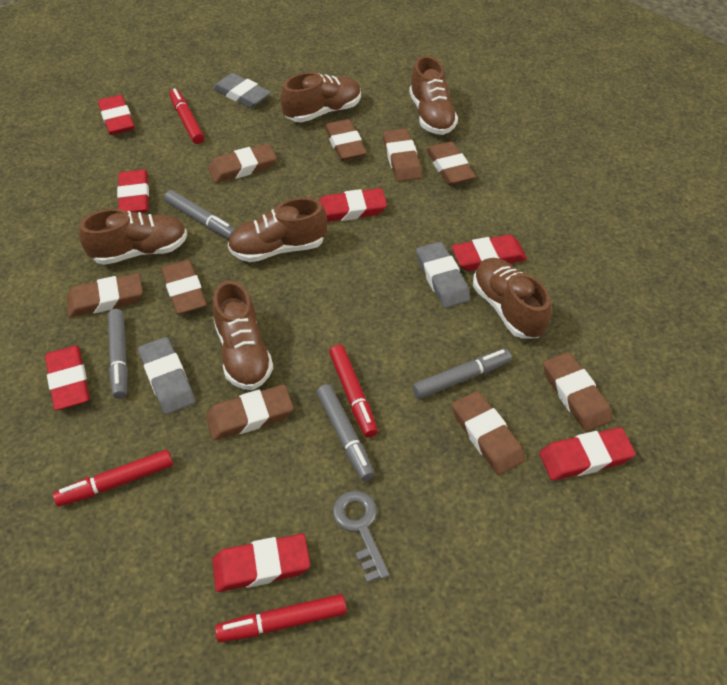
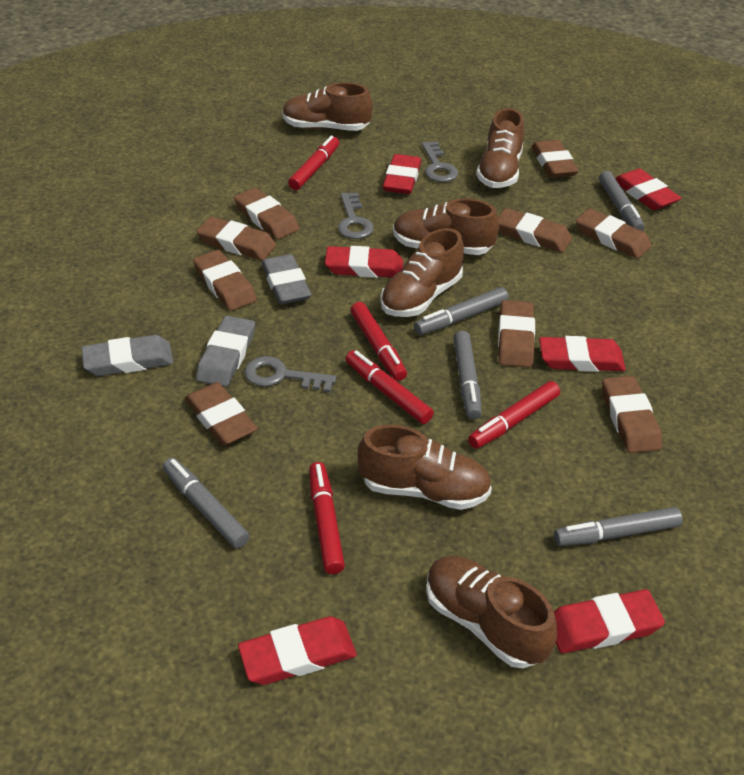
grey key: [333,491,390,583] = 1 -> [245,356,336,393] [338,192,374,239] [422,141,458,182] = 3
grey marker: [108,309,128,399] [164,190,235,239] [317,384,375,481] [412,349,512,399] = 4 -> [163,458,250,548] [414,287,509,335] [453,331,482,420] [554,507,683,546] [599,171,645,231] = 5
red eraser: [45,346,90,410] [98,95,135,135] [117,169,149,213] [212,534,310,592] [319,188,387,222] [452,235,527,271] [539,427,636,481] = 7 -> [238,616,357,685] [325,246,403,278] [383,154,421,194] [539,336,626,372] [554,589,665,653] [615,169,681,210] = 6
red marker: [53,450,173,507] [170,88,204,144] [215,594,347,642] [329,345,378,437] = 4 -> [288,136,339,190] [309,462,345,574] [345,350,434,424] [351,302,407,381] [468,381,560,449] = 5

